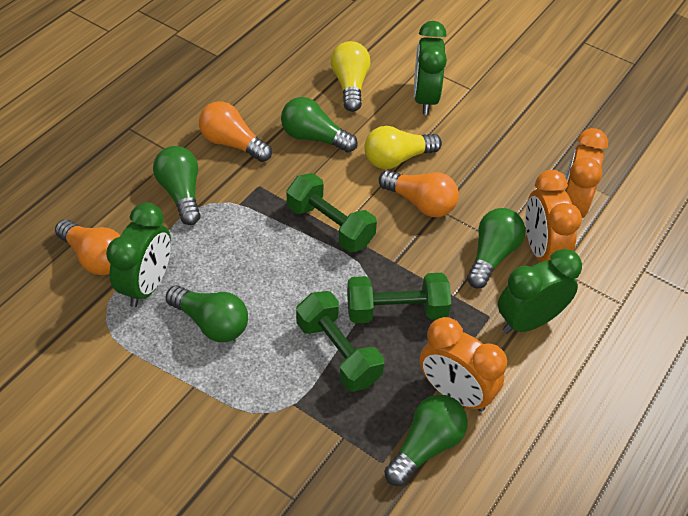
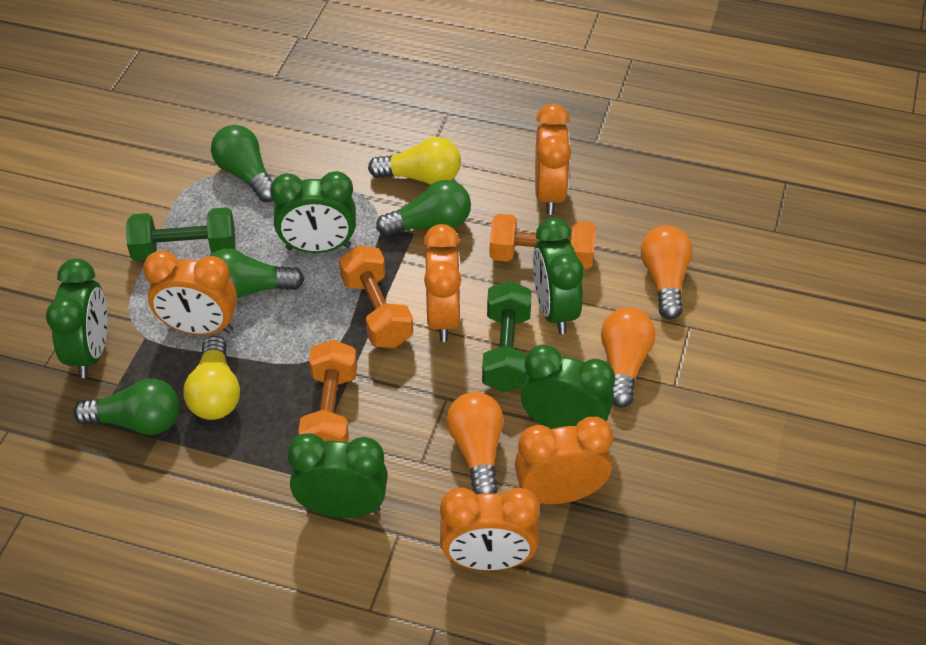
green clock: [106,202,171,307] [414,21,447,115] [498,249,582,334] = 3 -> [46,259,107,378] [270,171,356,253] [287,433,388,518] [520,345,615,429] [533,218,584,334] = 5
green dumbbell: [286,173,377,252] [296,291,384,392] [347,273,451,323] = 3 -> [126,207,236,261] [482,281,532,392] = 2
green light bulb: [153,146,201,225] [166,285,248,342] [281,97,358,153] [384,395,468,486] [467,208,525,288] = 5 -> [73,378,179,435] [209,249,304,299] [211,125,273,202] [376,180,471,236] = 4
orange clock: [420,317,507,412] [525,170,582,262] [564,128,608,218] = 3 -> [143,250,237,335] [423,224,461,342] [440,488,540,571] [515,417,613,504] [535,104,571,215] = 5
orange dumbbell: none = 0 -> [298,340,357,442] [339,245,413,348] [489,214,596,269] = 3

